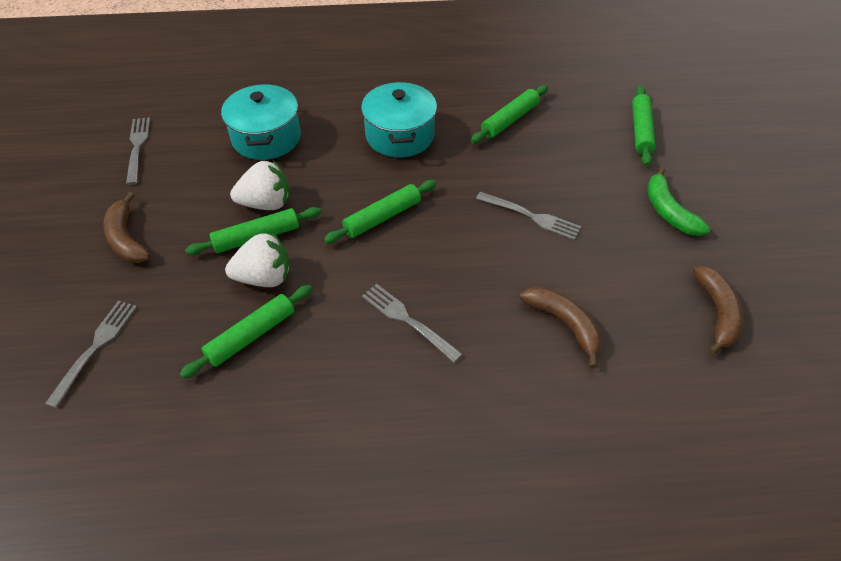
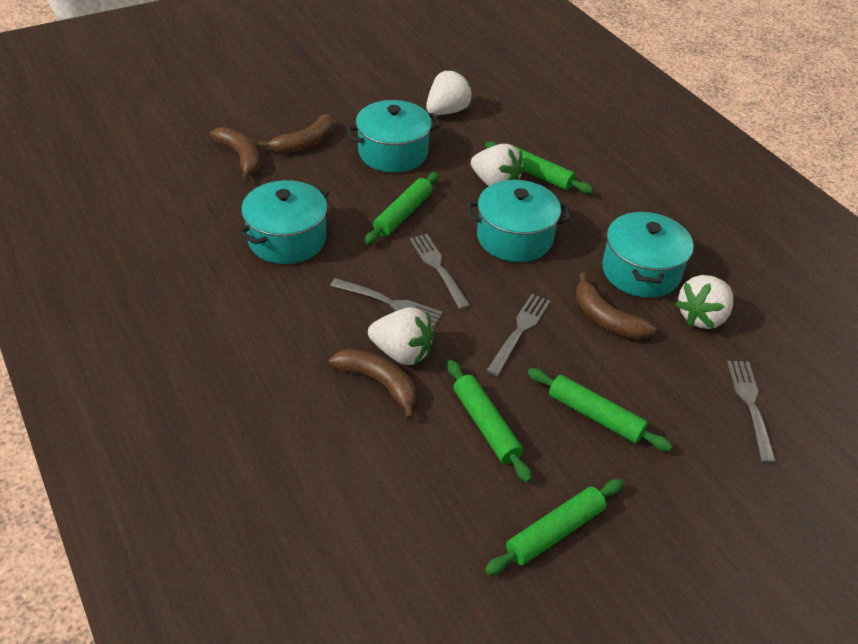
brown banana: [104,192,150,263] [520,287,602,368] [693,266,743,355] = 3 -> [210,127,260,181] [258,114,334,153] [329,349,416,420] [576,273,656,340] = 4
green banana: [647,167,710,236] = 1 -> none = 0
turquoise pot: [221,84,301,160] [361,82,437,157] = 2 -> [238,180,329,264] [346,100,441,173] [467,180,571,262] [602,210,694,298] = 4
white strawberry: [225,232,290,287] [230,160,289,210] = 2 -> [368,307,434,365] [426,70,473,115] [471,144,524,186] [675,275,733,329] = 4

